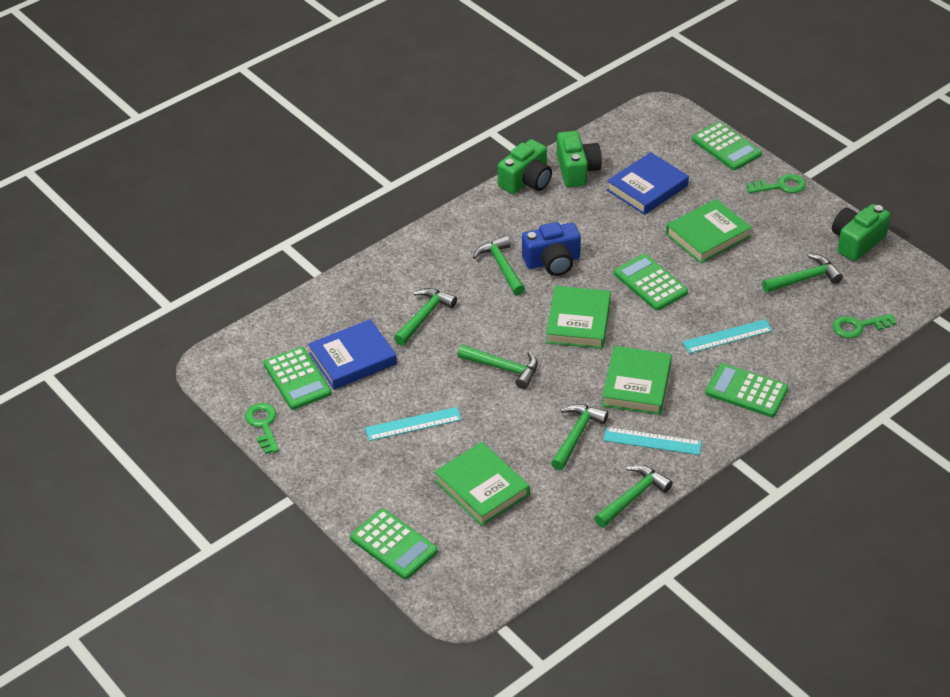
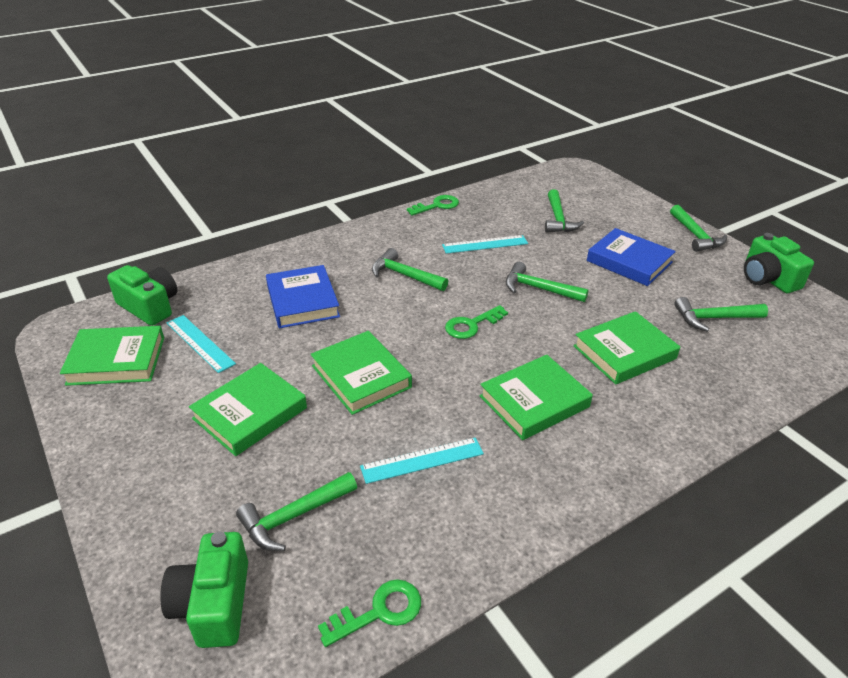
blue camera: [522,222,581,276] = 1 -> none = 0
green book: [434,442,530,526] [546,286,611,349] [602,346,672,415] [666,199,752,264] = 4 -> [60,326,164,386] [189,363,307,456] [311,331,412,415] [479,355,593,440] [573,311,680,384] = 5
green calculator: [264,347,331,410] [350,509,438,580] [614,254,688,311] [692,122,762,170] [705,363,789,417] = 5 -> none = 0

